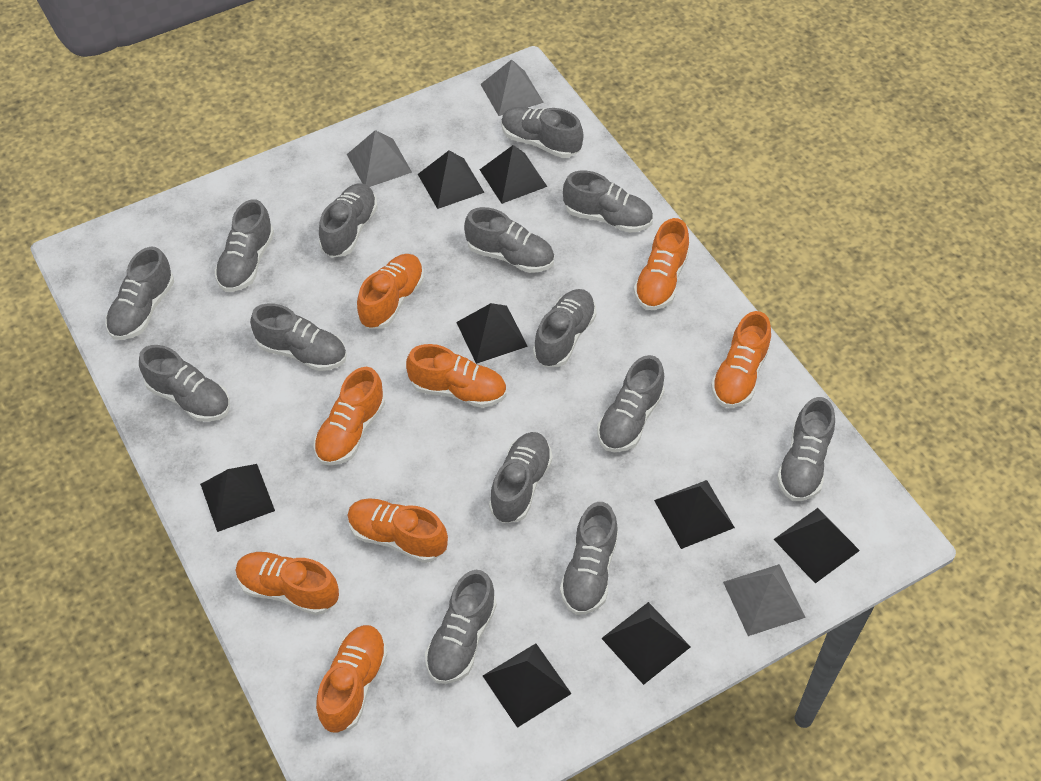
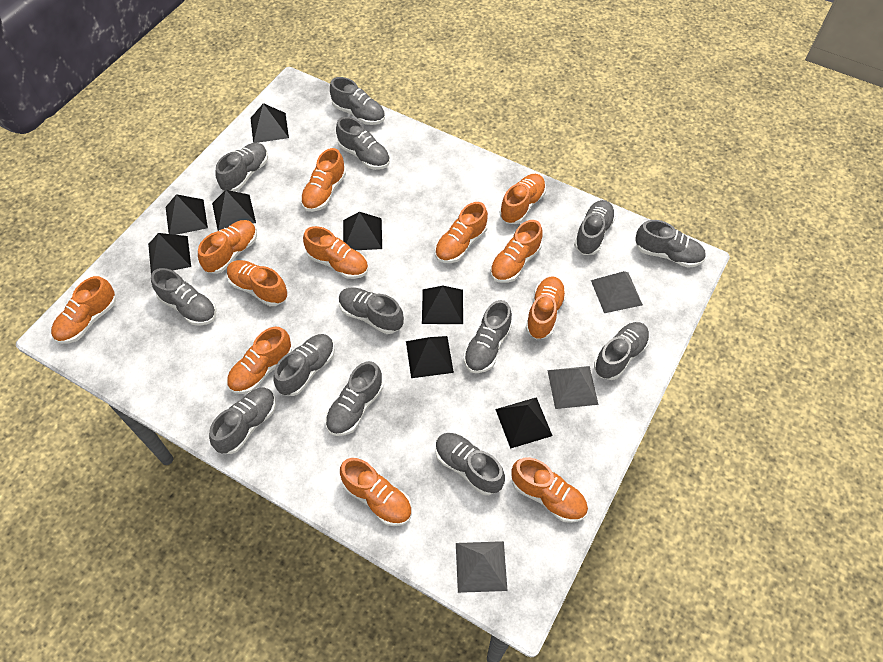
grey shoe: [105,246,174,340] [139,345,230,422] [214,199,274,292] [250,303,347,371] [319,183,378,258] [425,570,497,684] [464,207,554,273] [489,432,553,523] [501,107,584,158] [533,289,596,367] [560,502,618,615] [563,171,653,233] [597,355,665,452] [777,397,835,501] = 14 -> [151,268,217,326] [209,387,276,454] [216,143,268,192] [273,334,335,396] [325,361,383,436] [330,77,385,125] [336,117,390,170] [339,287,404,334] [435,433,505,495] [464,300,512,373] [574,200,616,255] [594,322,650,380] [635,220,706,268] = 13
orange shoe: [235,552,339,615] [313,367,385,466] [316,625,388,733] [347,498,448,563] [357,254,424,329] [406,344,507,408] [634,218,689,310] [711,311,771,408] = 8 -> [51,276,116,344] [198,220,257,274] [227,260,288,306] [227,327,292,394] [301,148,346,212] [303,226,368,279] [340,458,412,526] [435,202,488,263] [490,220,542,283] [500,174,546,224] [511,457,588,523] [525,276,566,340] = 12

